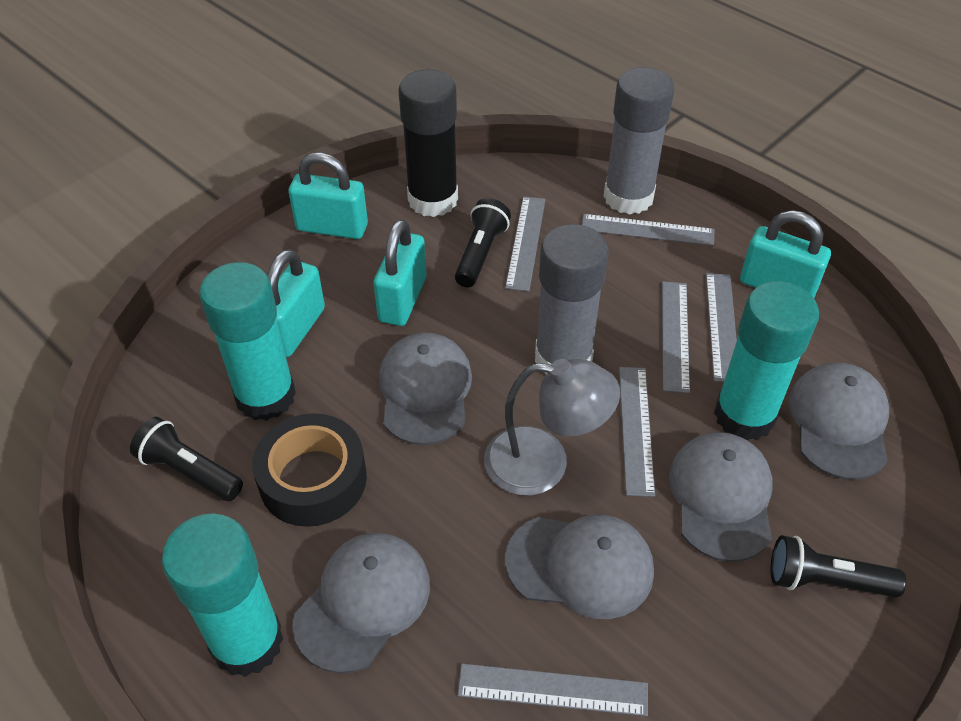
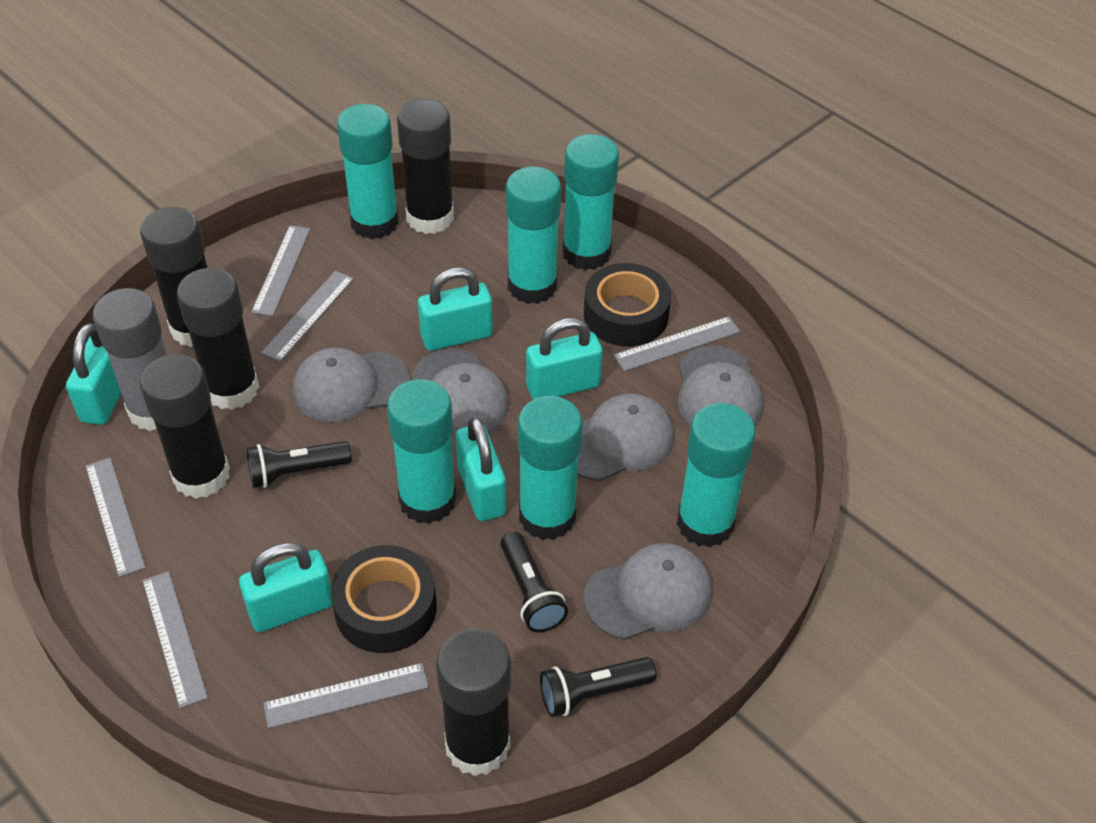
black glue stick: [398,70,458,217] = 1 -> [140,207,208,347] [140,354,230,499] [177,268,259,410] [397,99,454,234] [436,629,511,776] = 5
black tape: [252,413,367,527] = 1 -> [331,545,437,653] [584,263,671,346] = 2
grey glue stick: [535,224,609,374] [603,67,675,215] = 2 -> [93,288,167,431] = 1
grey lamp: [484,359,620,496] = 1 -> none = 0
turquoise glue stick: [162,513,283,677] [200,262,296,421] [714,281,819,440] = 3 -> [337,104,399,239] [387,379,456,524] [506,166,561,304] [518,396,583,540] [562,134,619,270] [677,403,756,548] = 6
turquoise padlock: [267,249,325,357] [288,153,368,239] [373,219,426,326] [740,210,831,298] = 4 -> [66,323,121,425] [239,543,332,632] [418,267,493,351] [456,417,506,521] [526,318,603,400] = 5

